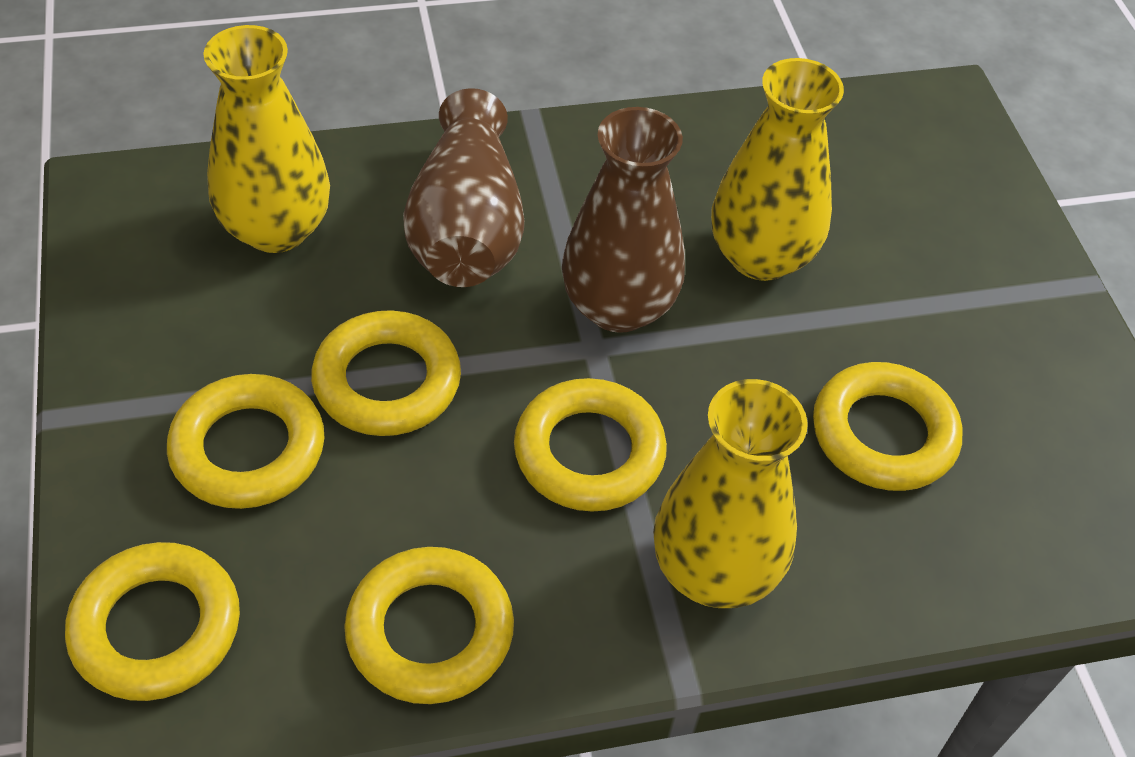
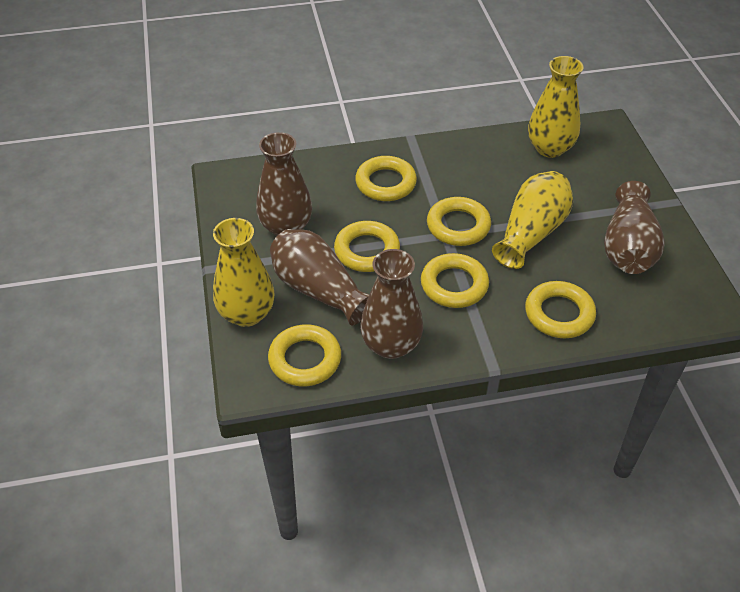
brown vase: [403,88,524,287] [562,107,685,333] = 2 -> [256,132,312,236] [270,229,369,326] [360,249,423,359] [604,181,665,274] = 4

